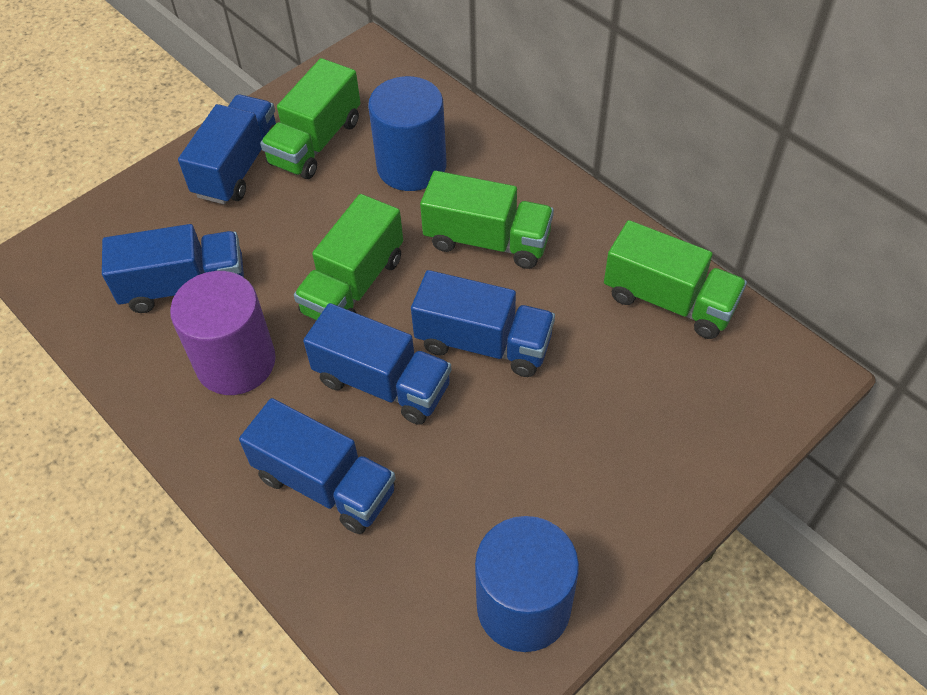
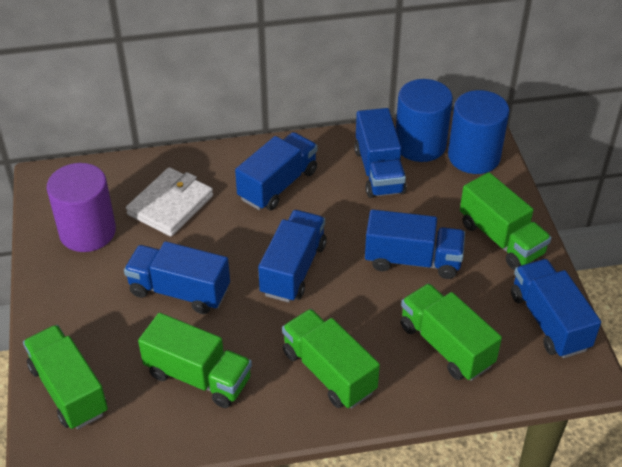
blue truck: [102,224,244,313] [178,95,276,204] [239,398,396,534] [303,303,451,425] [411,270,555,377] = 5 -> [124,241,230,314] [235,132,318,210] [258,210,327,302] [354,108,407,198] [365,209,465,279] [511,259,601,358] = 6
green truck: [260,58,361,179] [294,194,403,320] [420,171,554,269] [604,220,747,339] = 4 -> [23,325,108,429] [138,313,252,408] [282,309,380,409] [400,283,502,381] [460,172,551,270] = 5
white wallet: none = 0 -> [126,167,213,237] = 1

